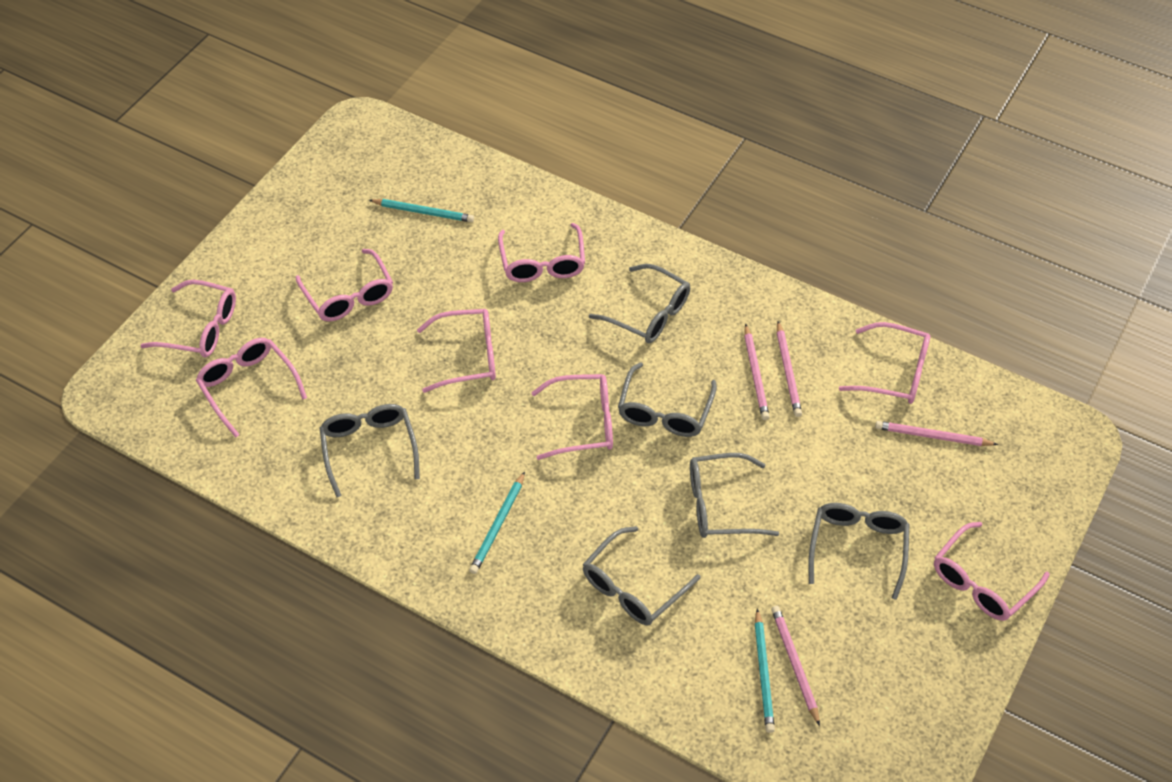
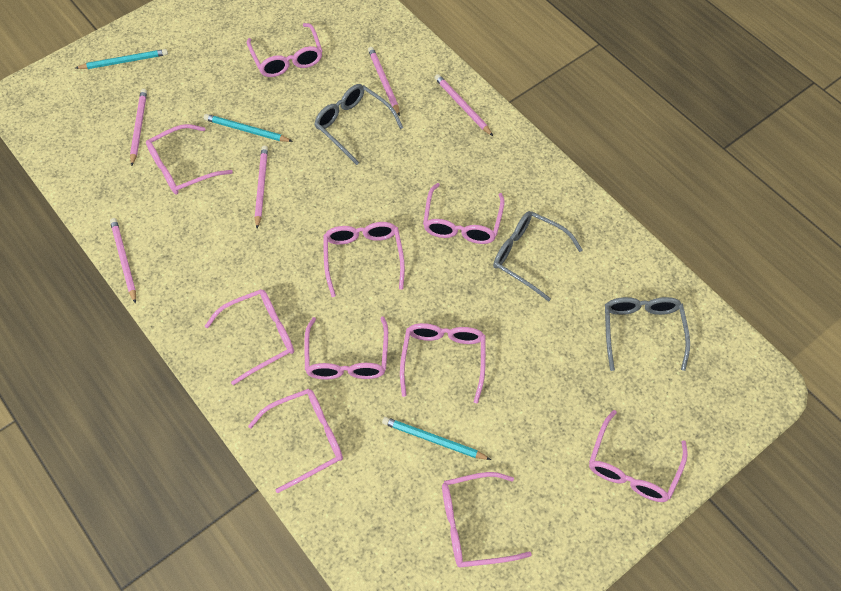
grey glasses: [320,404,420,497] [583,526,701,625] [589,264,690,343] [618,362,717,437] [690,453,779,538] [808,503,909,600] = 6 -> [314,84,403,165] [493,211,583,302] [605,297,690,371] = 3
pink glasses: [140,280,236,357] [196,338,307,438] [296,249,393,322] [417,309,496,393] [498,223,585,282] [531,374,613,460] [839,322,930,404] [934,522,1049,621] = 8 -> [146,124,233,195] [205,289,294,385] [247,23,322,77] [248,388,343,493] [304,316,388,380] [323,222,405,297] [400,323,486,403] [423,183,505,244] [442,472,532,567] [589,410,688,502] = 10
pink pencil: [744,324,770,420] [771,606,820,726] [777,321,802,417] [875,421,998,446] = 4 -> [110,218,136,304] [130,89,147,166] [255,146,268,228] [368,47,400,116] [434,74,493,136] = 5

